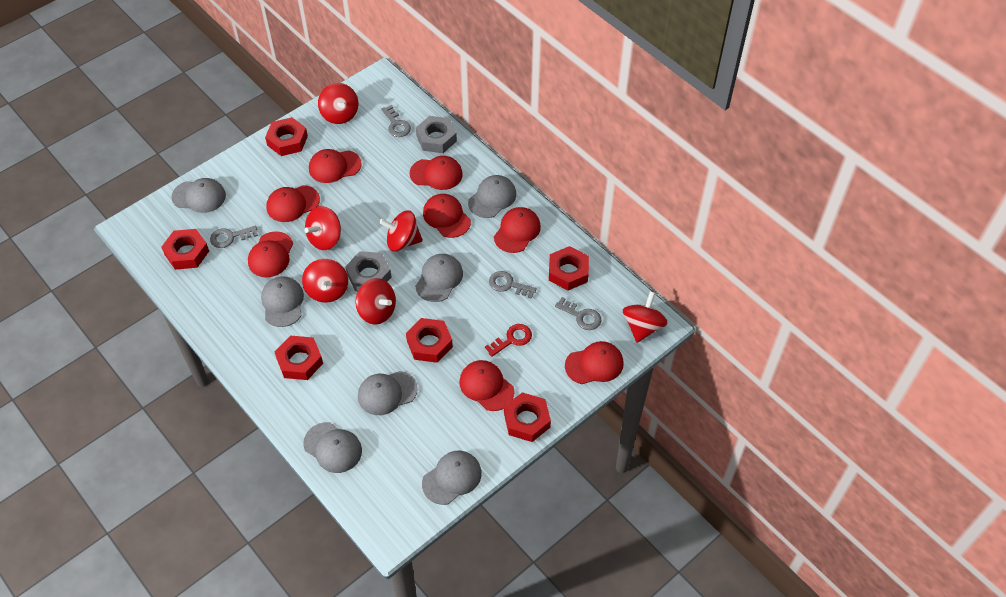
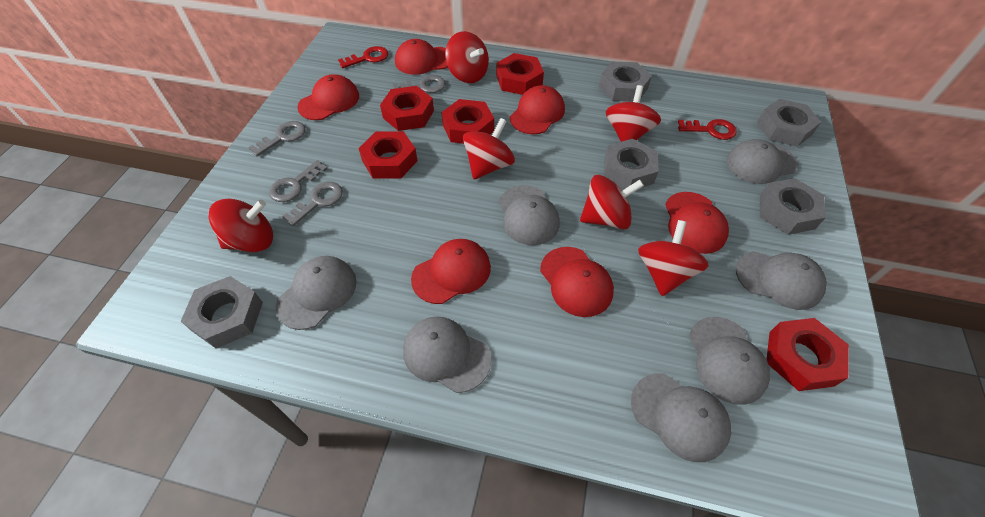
grey nut: [345,251,391,291] [416,116,457,153] = 2 -> [181,276,263,348] [599,61,652,102] [604,139,659,189] [757,99,821,147] [760,178,826,235] = 5
red cap: [248,231,293,277] [266,185,320,222] [309,149,361,183] [410,156,463,190] [423,194,471,238] [459,360,515,411] [494,207,541,253] [565,341,624,384] = 8 -> [297,74,359,120] [395,39,448,75] [411,239,491,304] [510,85,565,134] [540,247,614,317] [665,192,729,254] = 6
red key: [485,324,532,357] = 1 -> [338,46,389,68] [678,119,737,140] = 2
red nut: [161,229,209,270] [265,117,308,156] [275,336,323,380] [406,318,453,363] [504,392,551,442] [549,246,589,290] = 6 -> [358,131,418,179] [380,86,434,131] [441,99,494,144] [496,53,544,95] [767,318,849,391] = 5

